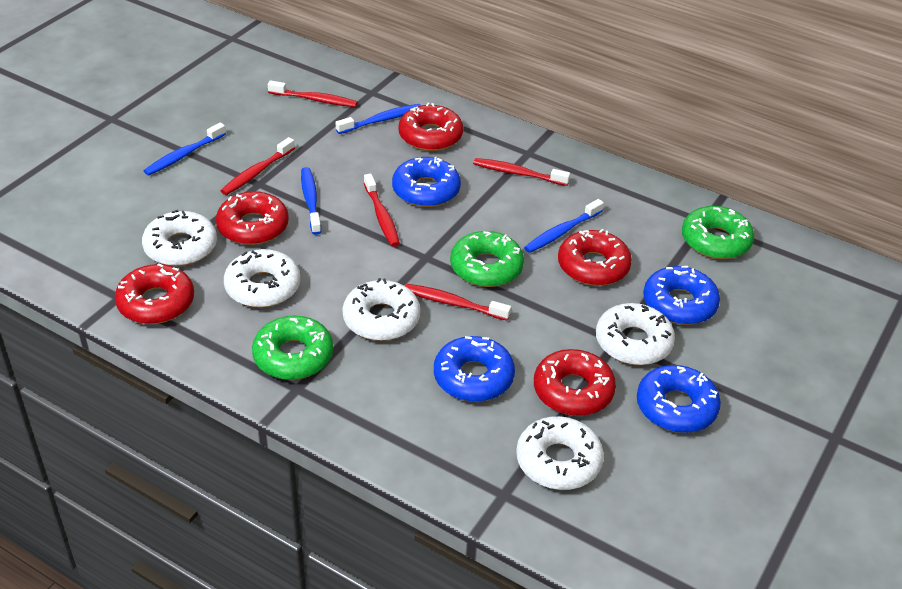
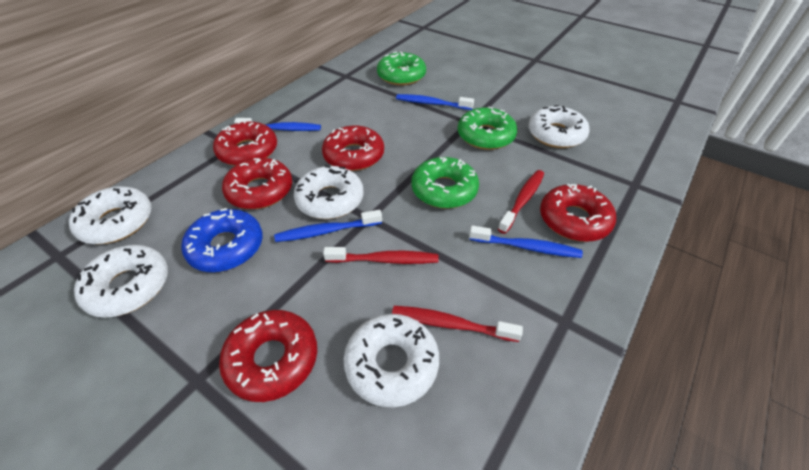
blue donut: [392,157,461,207] [434,336,515,402] [637,365,721,433] [643,266,720,325] = 4 -> [181,208,263,272] = 1
red toothbrush: [221,137,295,195] [268,80,358,107] [364,174,400,247] [405,284,511,321] [473,158,570,186] = 5 -> [323,247,439,264] [392,306,523,342] [498,170,544,234] = 3

